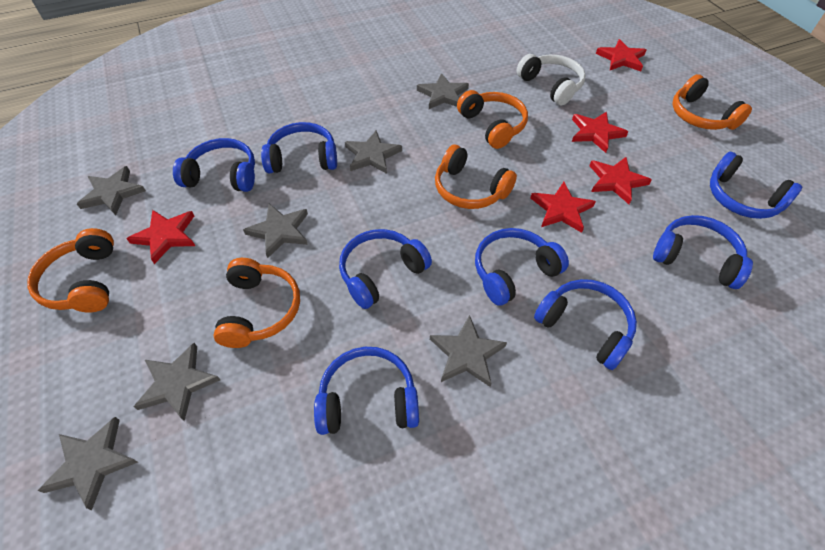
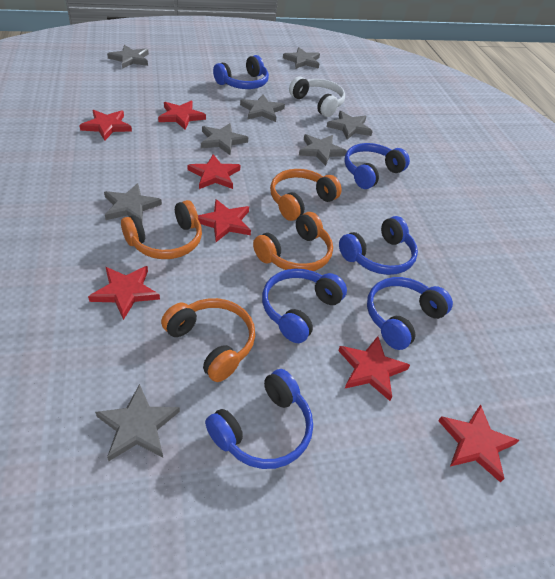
blue headphones: [173,138,255,192] [261,122,337,173] [314,347,419,435] [339,229,432,309] [475,228,569,306] [534,279,637,370] [653,215,753,289] [710,152,802,219] = 8 -> [205,369,313,469] [213,55,269,89] [262,269,347,343] [339,216,418,275] [344,143,410,189] [367,277,453,350] = 6
grey star: [38,417,138,510] [77,166,146,215] [134,343,220,421] [243,204,308,258] [345,130,402,174] [417,73,469,109] [430,315,507,387] = 7 -> [95,384,180,461] [104,183,162,223] [107,45,149,69] [201,123,248,155] [240,94,285,122] [283,47,320,69] [299,134,347,166] [327,111,373,140] = 8
orange headphones: [27,228,114,312] [213,258,300,348] [435,145,517,209] [457,90,528,149] [672,74,752,130] = 5 -> [121,200,202,259] [161,298,255,382] [253,212,333,271] [270,169,342,221] = 4
red star: [126,210,195,264] [530,182,596,233] [572,111,628,153] [589,157,652,204] [596,39,646,71] = 5 -> [79,110,132,141] [88,266,160,320] [158,101,206,130] [187,154,240,189] [198,199,251,242] [338,336,410,401] [438,405,519,483] = 7

